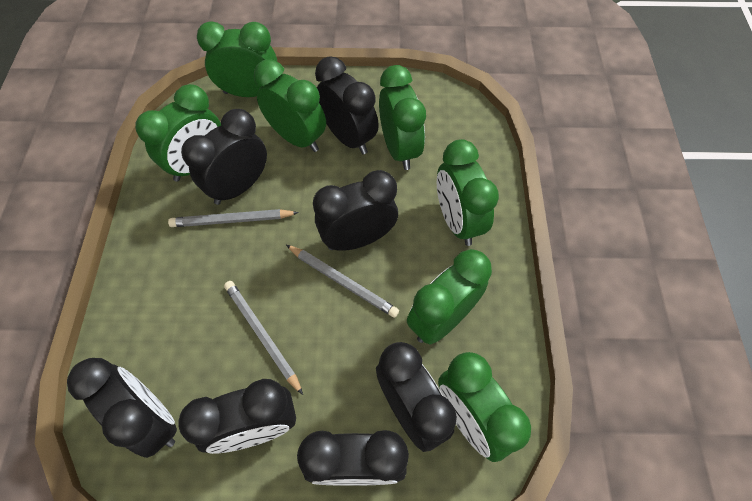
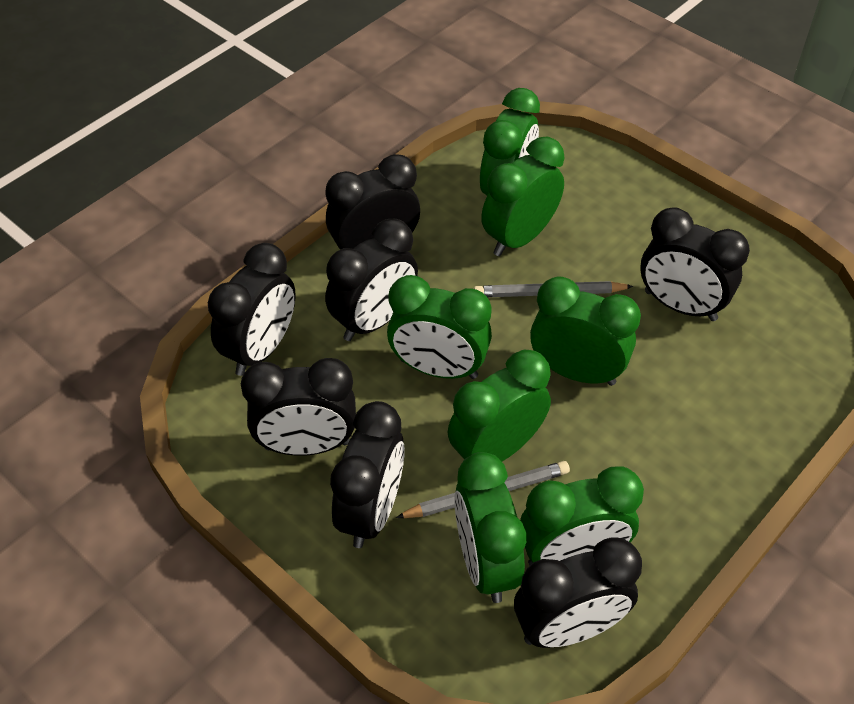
grey pencil: [168,209,299,227] [224,281,303,395] [286,245,399,318] = 3 -> [396,461,570,518] [474,281,634,297] = 2

